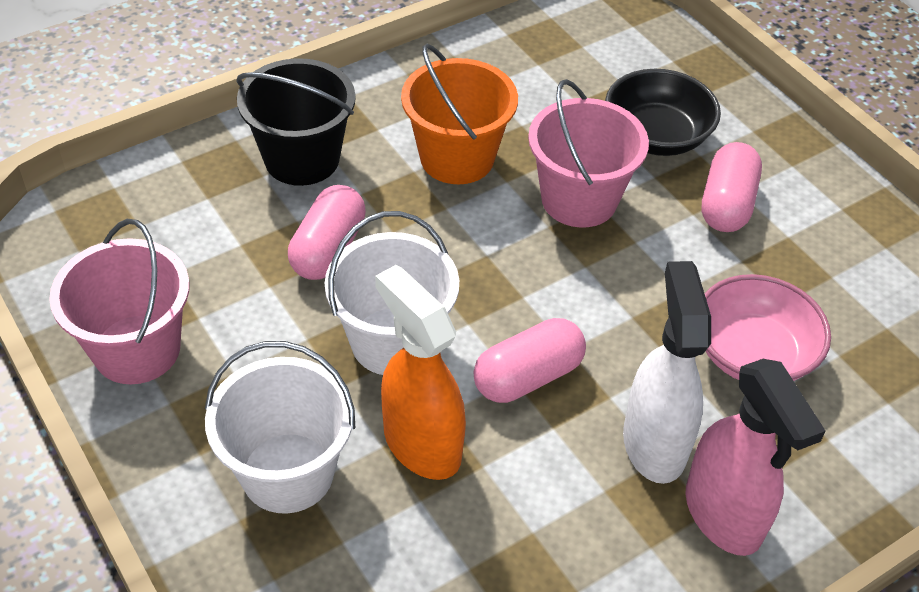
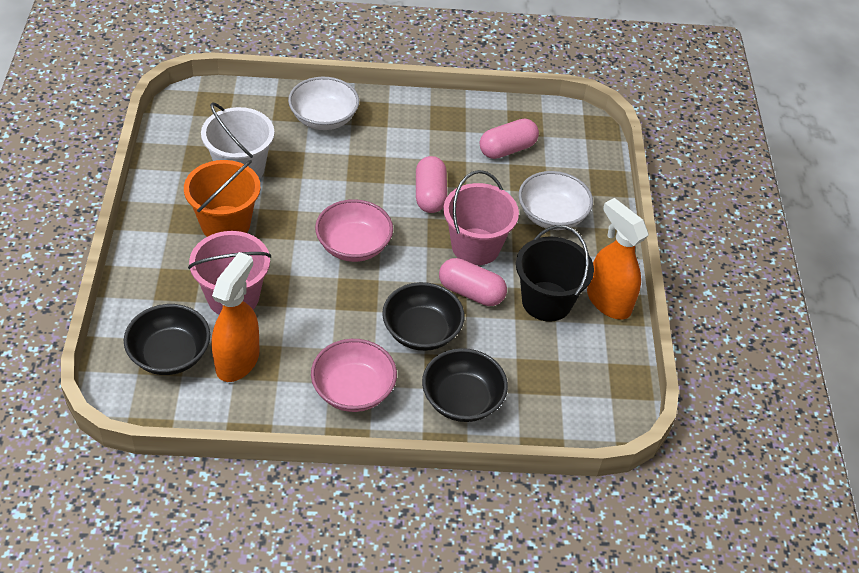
black bowl: [605,69,721,156] = 1 -> [124,304,210,375] [382,282,465,351] [422,348,508,422] = 3
orange spray bottle: [375,265,466,480] = 1 -> [212,252,260,382] [587,198,649,320] = 2
pink bowl: [705,274,831,381] = 1 -> [311,339,397,412] [315,199,393,262] = 2
pink spray bottle: [685,359,826,556] = 1 -> none = 0
white bowl: none = 0 -> [288,77,359,130] [519,171,593,230] = 2
white bucket: [205,341,355,514] [325,211,459,375] = 2 -> [201,102,275,180] = 1
white spray bottle: [623,261,711,484] = 1 -> none = 0

